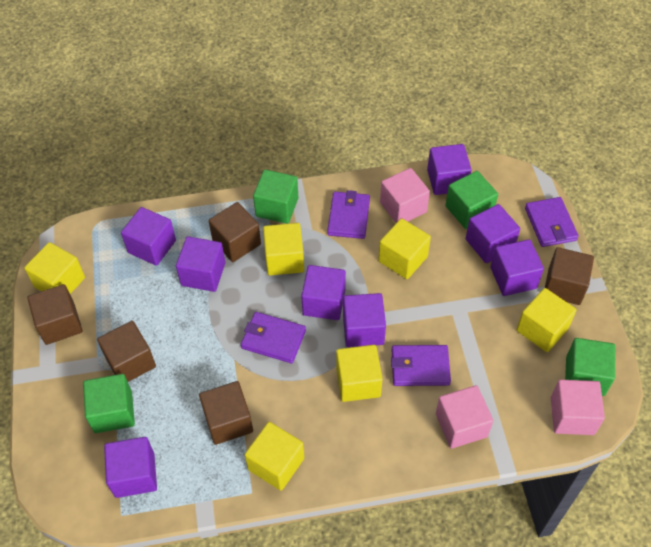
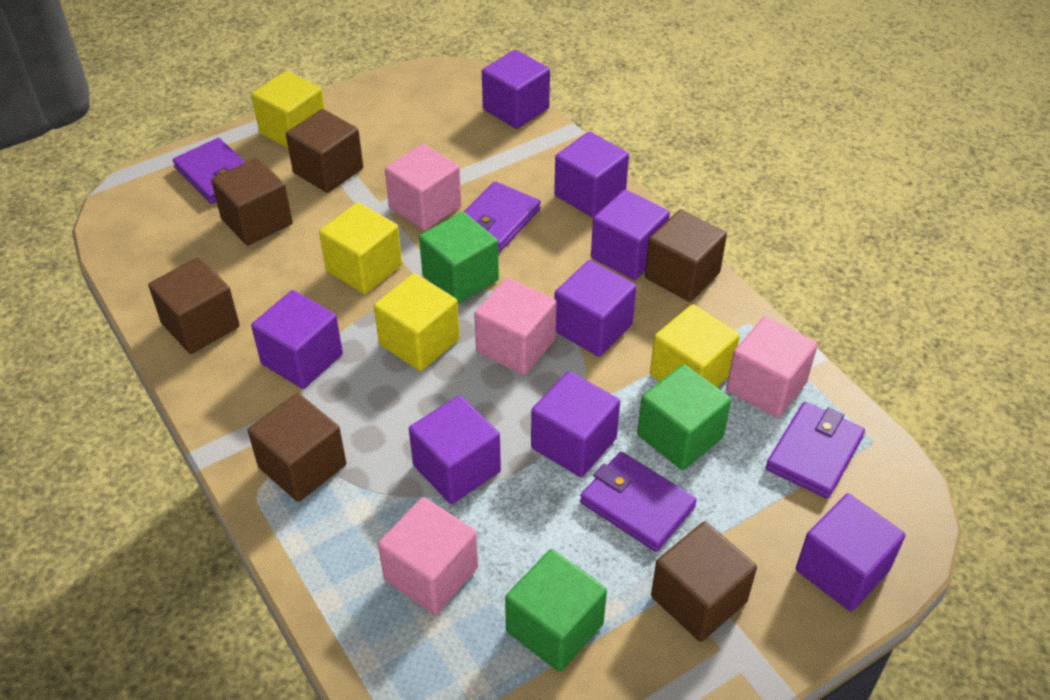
brown cube: [27,284,83,345] [97,321,156,382] [199,381,253,445] [209,202,261,262] [545,247,594,305] = 5 -> [148,257,240,354] [211,158,293,246] [248,393,346,502] [286,109,363,193] [645,209,727,302] [651,522,757,642] = 6
green cube: [83,374,135,433] [253,170,298,224] [446,171,498,229] [565,338,615,396] = 4 -> [419,212,499,304] [505,549,607,672] [637,364,731,470] = 3
pink cube: [380,168,430,223] [436,385,493,449] [551,380,605,435] = 3 -> [378,497,478,615] [385,144,461,231] [474,278,557,375] [726,316,818,418] = 4
yellow cube: [24,242,85,294] [245,422,304,491] [263,223,304,276] [336,345,383,402] [378,218,431,279] [516,288,577,352] = 6 -> [251,71,325,148] [319,202,402,294] [374,273,460,371] [650,304,740,387] = 4

